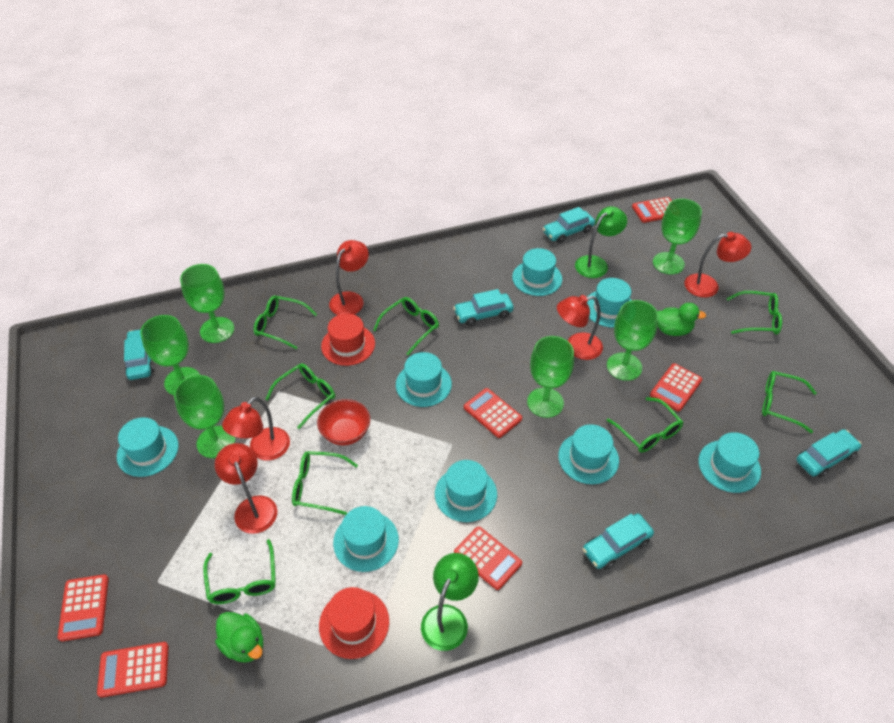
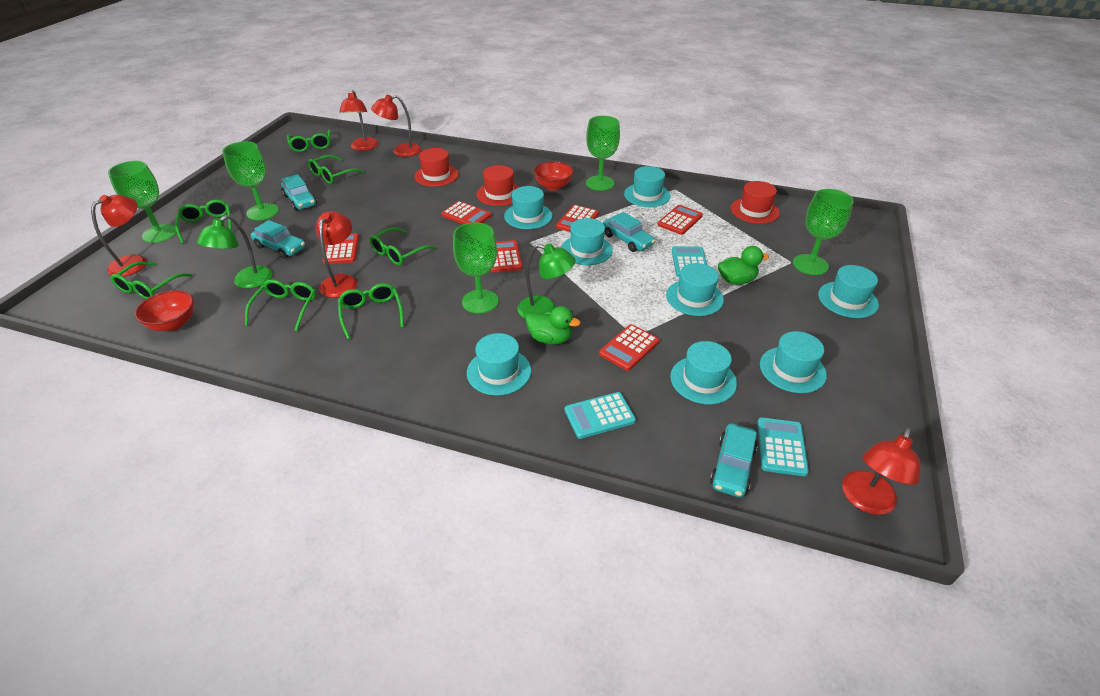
green glasses: [203,539,276,604] [254,296,317,349] [265,363,335,429] [292,451,358,515] [373,297,439,355] [607,397,683,452] [726,291,782,335] [762,371,817,433] = 8 -> [111,261,192,299] [175,200,232,244] [245,280,316,331] [287,129,331,152] [308,155,365,184] [338,283,404,339] [370,227,436,265] = 7
green goblet: [140,315,200,395] [174,375,235,458] [180,264,234,343] [527,336,574,418] [607,300,659,381] [653,198,702,274] = 6 -> [108,161,177,243] [222,141,279,220] [453,222,498,314] [586,116,620,191] [793,189,854,275] = 5
red bowl: [317,399,370,446] = 1 -> [135,290,194,331] [533,161,574,190] = 2
red hat: [319,587,389,659] [321,313,375,366] = 2 -> [414,148,459,187] [477,165,519,206] [731,181,780,224] = 3
turquoise calculator: none = 0 -> [565,392,636,439] [672,246,707,277] [757,417,809,476] = 3
turquoise car: [124,329,155,380] [453,289,514,326] [543,207,595,243] [583,513,654,570] [796,429,862,478] = 5 -> [251,220,305,258] [281,174,317,211] [603,212,655,252] [710,423,758,498] = 4

